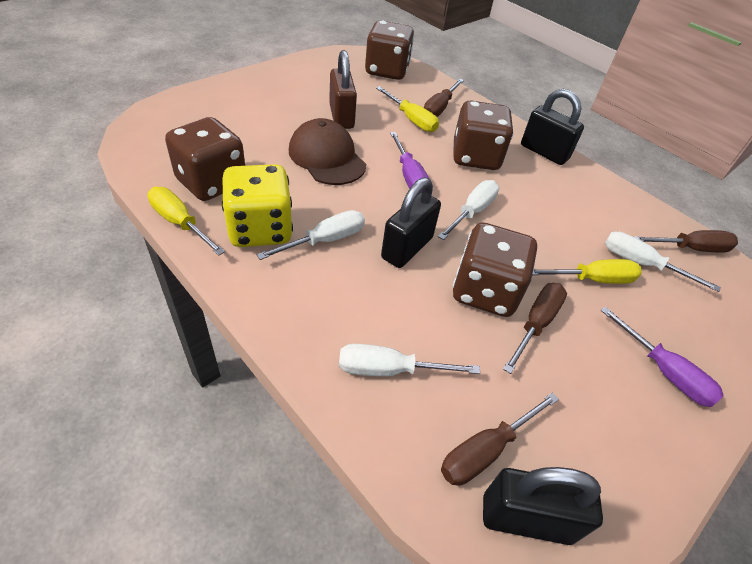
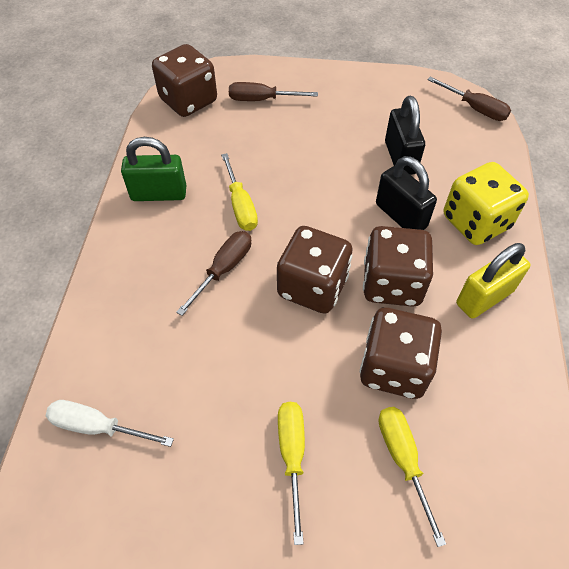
black padlock: [381,177,441,268] [483,467,603,545] [521,89,584,165] = 3 -> [376,156,437,230] [385,96,425,175] = 2
brown cap: [289,118,366,185] = 1 -> none = 0
brown padlock: [329,50,357,129] = 1 -> none = 0
brown screwdriver: [424,79,464,117] [441,393,559,486] [503,283,567,374] [635,230,738,253] = 4 -> [176,231,251,316] [229,82,318,101] [427,76,511,121] = 3
green padlock: none = 0 -> [121,137,186,201] = 1
purple screwdriver: [390,132,429,192] [601,307,724,407] = 2 -> none = 0
white screwdriver: [257,210,365,260] [339,344,480,376] [438,180,499,240] [605,231,721,292] = 4 -> [46,400,174,447] = 1
yellow padlock: none = 0 -> [456,243,530,319] = 1

